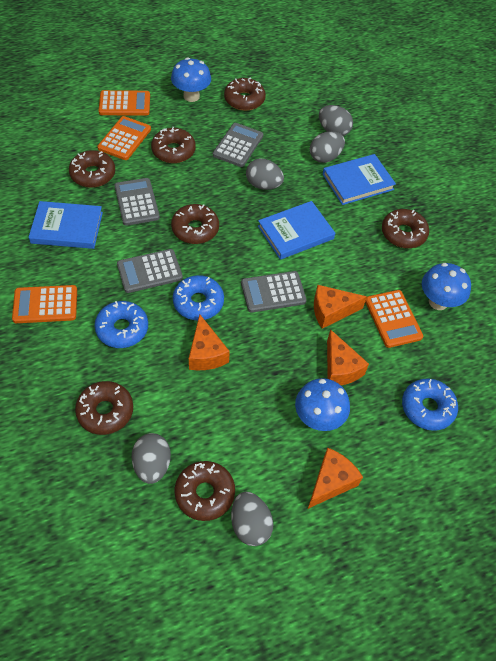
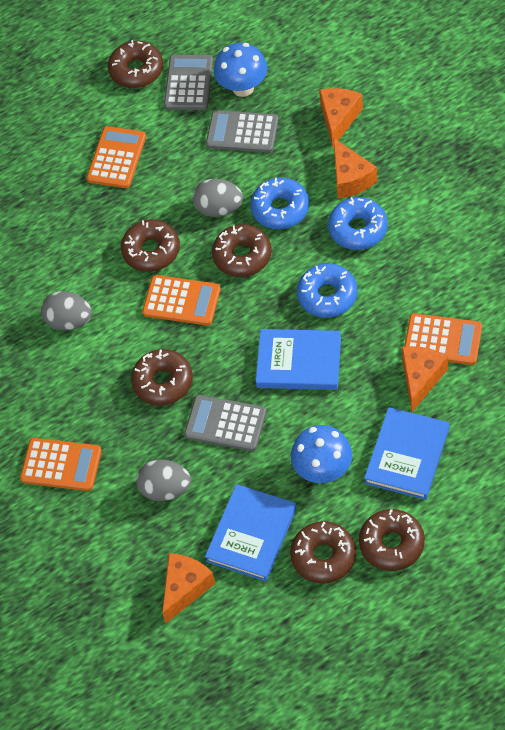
blue mushroom: [171,57,211,102] [295,378,350,431] [422,263,471,310] = 3 -> [214,43,267,97] [291,425,352,483] = 2
brown donut: [69,150,115,188] [75,381,133,435] [151,127,196,163] [171,204,219,244] [175,461,235,521] [224,77,266,111] [382,209,429,248] = 7 -> [108,40,163,88] [121,219,180,272] [131,349,193,406] [212,224,271,277] [290,521,356,584] [359,509,425,571] = 6
grey calculator: [114,178,160,226] [117,249,183,293] [213,123,263,167] [241,271,307,313] = 4 -> [164,55,213,110] [184,395,266,451] [206,110,279,153] = 3
grey egg: [131,433,171,484] [231,492,273,546] [246,158,284,190] [310,131,345,163] [319,105,353,136] = 5 -> [41,291,92,330] [136,460,191,501] [193,179,243,217] = 3

